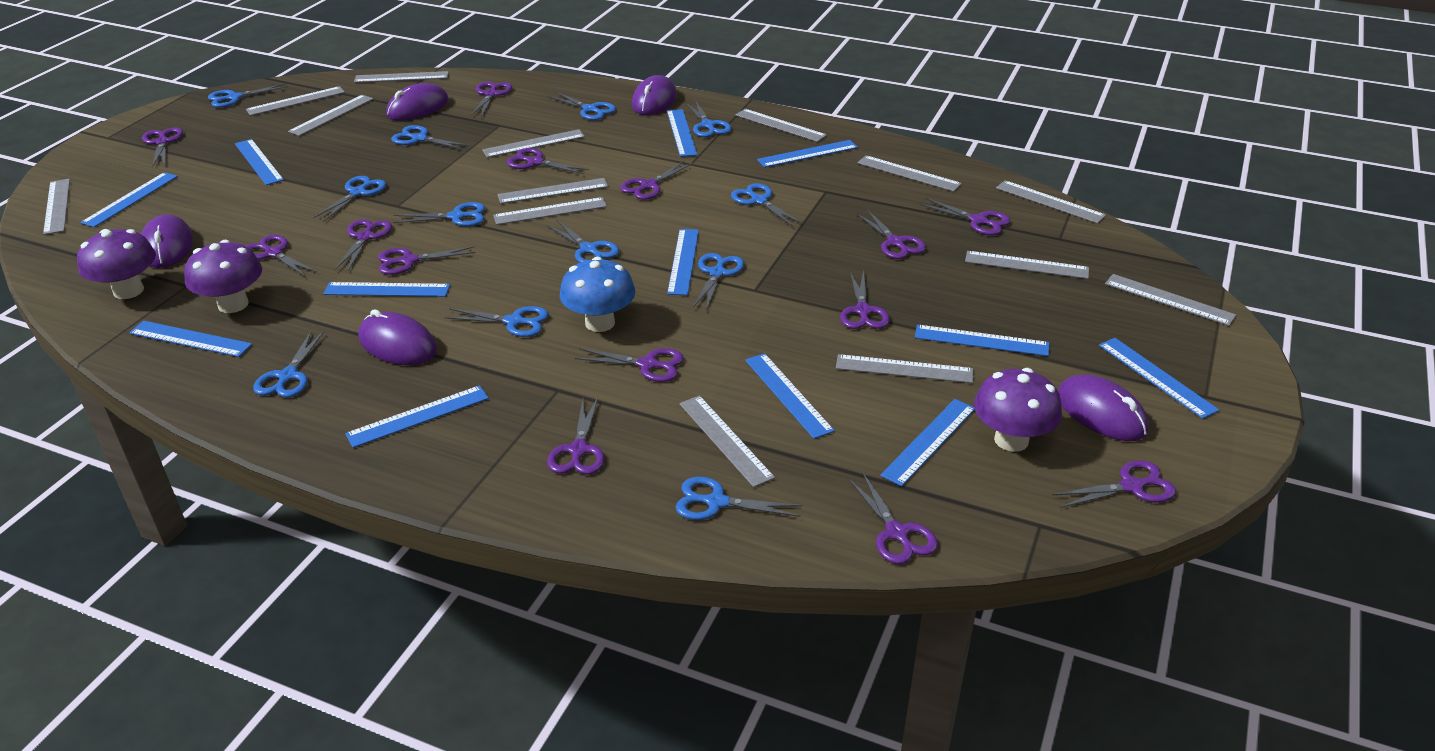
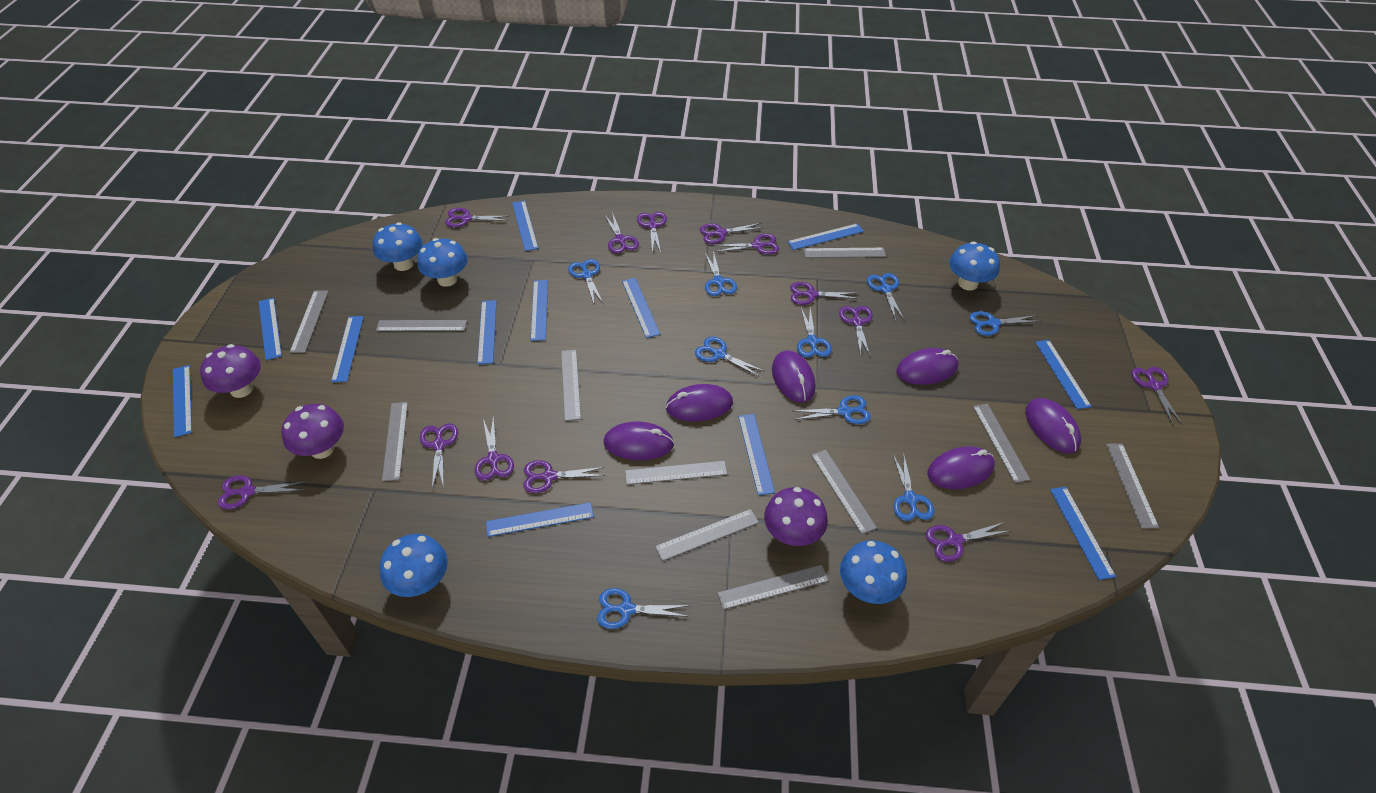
blue mushroom: [560,257,635,332] = 1 -> [373,222,423,271] [379,534,448,597] [417,238,468,287] [840,540,907,604] [949,242,1000,291] = 5
blue scissors: [208,83,288,108] [253,331,324,398] [313,176,386,222] [391,125,470,150] [393,202,485,226] [444,306,549,337] [547,220,619,263] [548,91,616,120] [676,477,803,520] [685,100,731,137] [693,253,744,310] [731,183,802,227] = 12 -> [568,259,603,303] [597,588,690,629] [695,337,765,377] [705,251,737,296] [794,395,871,424] [797,308,832,358] [867,273,905,321] [892,452,934,521] [969,311,1041,336] = 9
grey ruler: [43,179,70,235] [246,86,345,116] [288,95,374,136] [354,71,449,83] [482,129,585,158] [493,197,607,225] [498,178,608,204] [679,395,775,487] [735,109,827,142] [836,354,973,383] [857,155,962,192] [965,251,1089,279] [996,180,1106,223] [1105,274,1236,326] = 14 -> [290,291,329,353] [376,320,467,331] [382,402,408,482] [561,350,581,421] [625,461,727,485] [655,509,759,561] [718,565,829,610] [804,248,886,258] [811,450,877,534] [973,403,1030,483] [1106,443,1159,529] = 11
purple mouse: [141,214,193,268] [359,309,437,365] [386,83,449,121] [632,75,677,115] [1058,374,1149,441] = 5 -> [603,422,674,460] [666,384,733,421] [772,350,815,403] [896,348,958,385] [927,447,995,489] [1025,398,1081,453] = 6
purple scissors: [142,127,183,167] [246,235,317,277] [335,219,392,271] [378,246,476,275] [471,82,512,117] [506,148,589,174] [547,397,605,475] [575,348,684,382] [620,161,693,200] [840,270,890,329] [848,473,938,564] [856,210,926,259] [920,198,1010,235] [1052,460,1176,508] = 14 -> [218,475,307,509] [420,423,458,489] [445,208,508,228] [475,416,514,481] [523,460,606,493] [604,212,639,254] [637,212,667,252] [700,223,764,244] [714,234,779,255] [790,282,859,305] [839,306,873,357] [926,522,1010,562] [1132,367,1183,425] = 13

